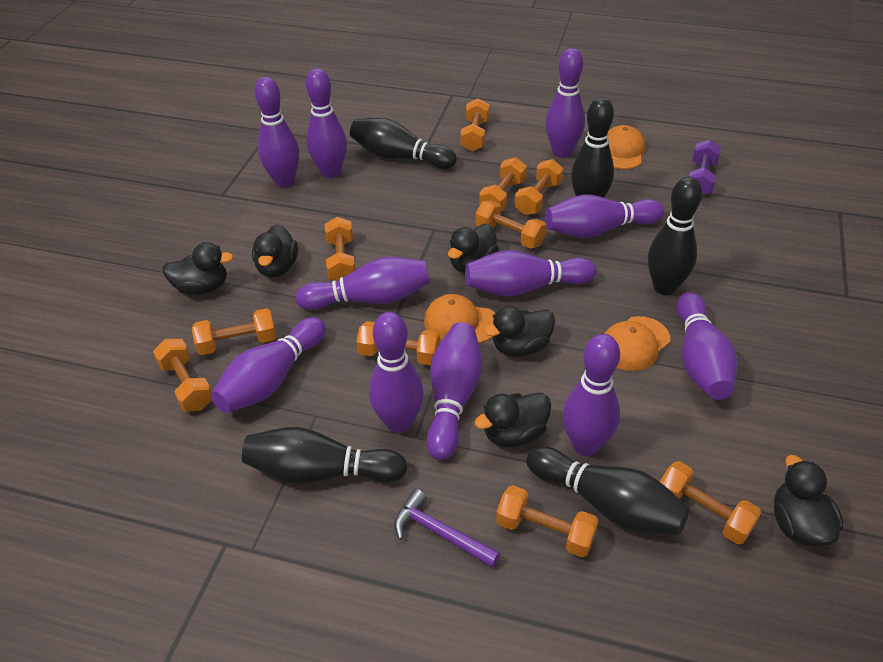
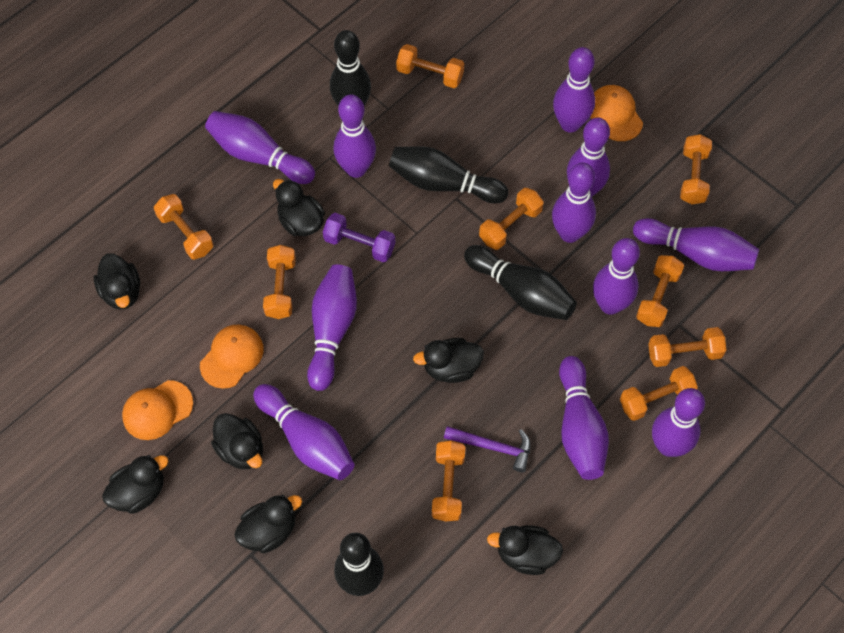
black bowling pin: [242,427,408,484] [350,118,457,169] [526,446,690,535] [571,97,614,197] [648,177,702,295] = 5 -> [330,30,371,106] [334,533,384,596] [389,146,508,203] [464,245,577,320] = 4
black duck: [162,242,233,295] [252,224,298,278] [448,224,499,273] [474,393,551,447] [484,306,555,357] [774,455,843,546] = 6 -> [94,253,140,310] [102,455,169,514] [211,413,263,469] [234,495,302,553] [273,179,325,236] [413,338,484,383] [487,525,563,575] = 7
orange dumbbell: [153,339,212,412] [192,308,276,355] [325,217,356,281] [356,321,440,365] [460,98,489,151] [475,201,547,249] [479,157,527,212] [496,485,599,557] [515,159,564,215] [660,461,761,544] = 10 -> [154,194,213,259] [263,245,296,319] [396,44,464,88] [432,441,465,521] [479,188,544,250] [620,366,698,421] [636,255,684,327] [648,327,726,367] [680,134,712,204] = 9

